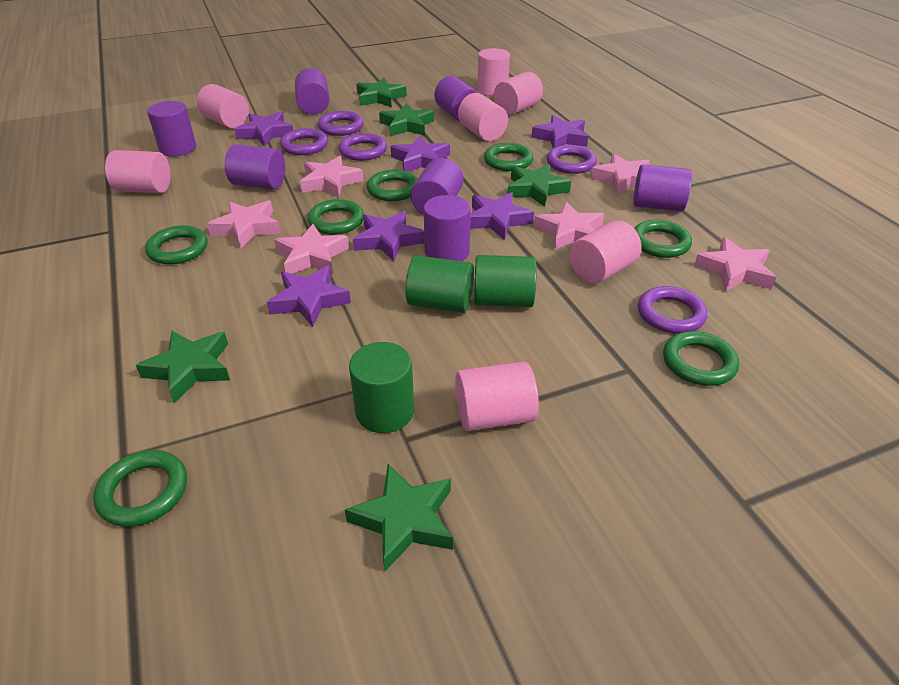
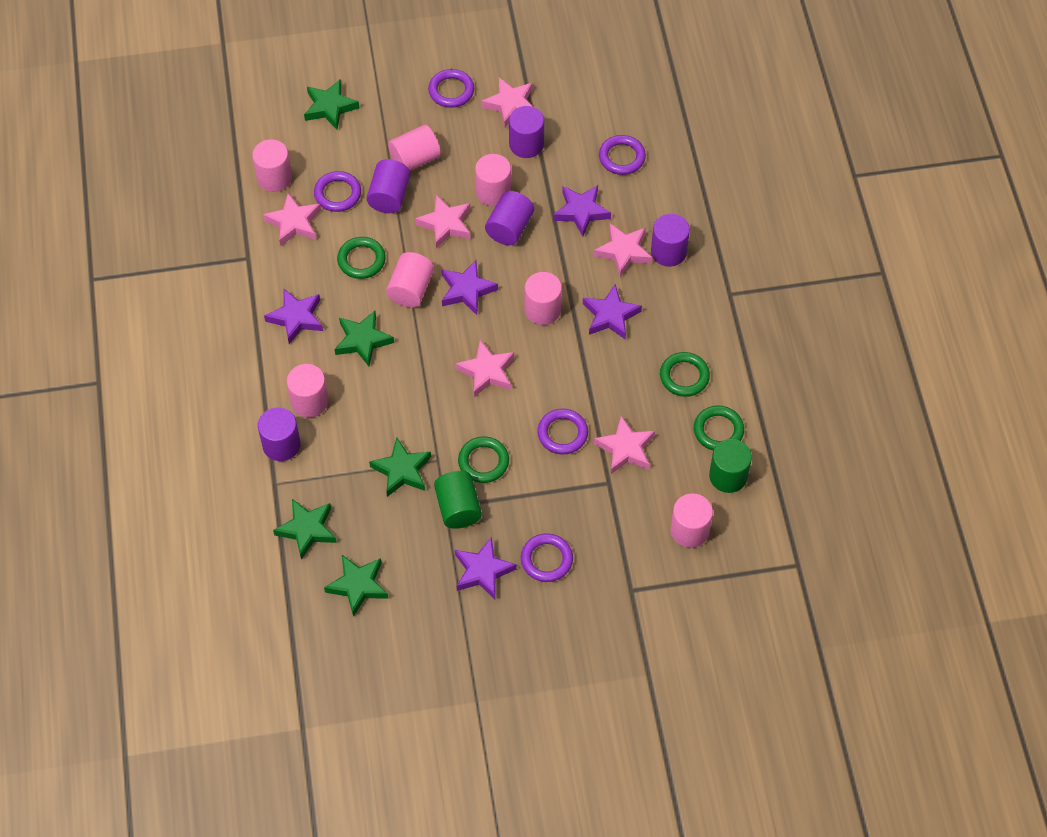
green cylinder: [349,342,414,433] [405,255,474,313] [474,255,537,307] = 3 -> [434,471,482,529] [709,439,752,493] = 2
green ring: [93,450,187,527] [145,225,208,265] [307,199,364,235] [367,170,418,201] [484,143,534,171] [634,220,692,258] [663,331,739,386] = 7 -> [337,237,386,279] [458,436,509,483] [660,352,710,397] [694,405,744,451] = 4
purple cylinder: [147,101,196,157] [225,144,285,190] [295,68,330,114] [411,158,463,215] [424,195,471,261] [434,76,478,121] [633,164,692,212] = 7 -> [258,407,301,461] [367,159,410,213] [485,191,534,245] [509,106,544,158] [651,214,690,267] = 5
purple star: [235,112,293,147] [267,266,351,327] [353,211,425,262] [391,135,450,172] [470,192,534,240] [531,115,588,148] = 6 -> [264,289,323,344] [442,260,498,315] [455,537,517,599] [553,185,611,237] [583,284,642,340] = 5

